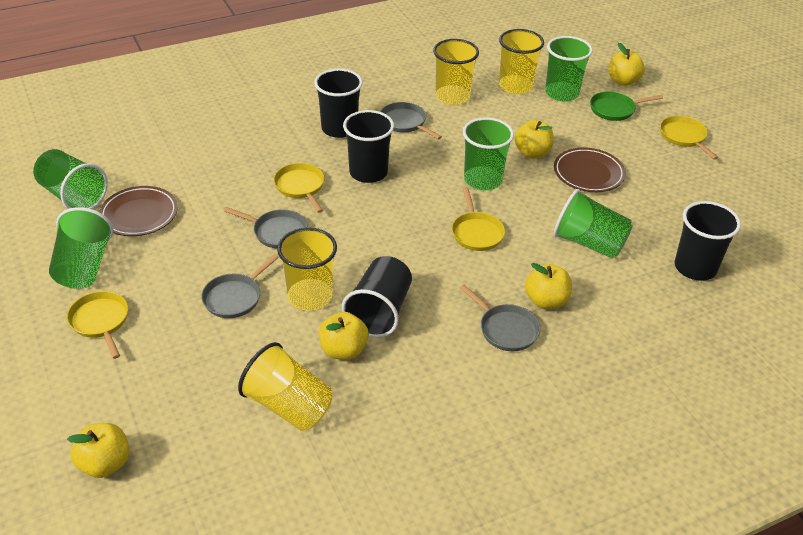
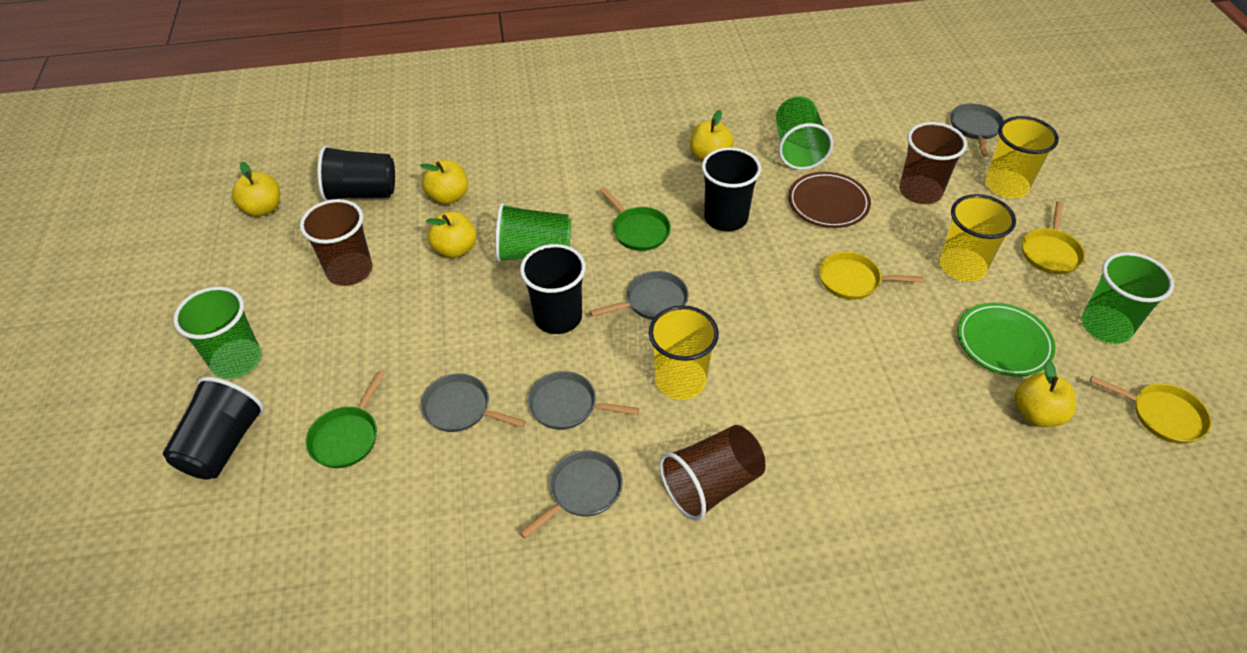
brown cup: none = 0 -> [300,199,372,286] [659,425,765,521] [899,122,967,204] = 3
brown plate: [99,186,178,236] [554,147,626,192] = 2 -> [788,172,871,228] = 1
green cup: [33,149,108,209] [49,207,113,289] [463,117,514,190] [545,36,593,101] [554,189,633,258] = 5 -> [173,287,261,379] [495,203,571,262] [776,96,833,170] [1081,252,1174,344] = 4
green pan: [590,91,663,121] = 1 -> [306,371,385,468] [599,187,671,251] = 2
green plate: none = 0 -> [957,303,1056,377] = 1
grey pan: [201,254,279,318] [224,207,308,248] [381,102,442,139] [460,285,540,351] = 4 -> [420,373,526,432] [520,450,623,539] [528,371,639,430] [590,271,689,320] [951,103,1004,157] = 5
yellow cup: [238,342,332,431] [277,227,337,311] [433,39,479,105] [499,29,544,94] = 4 -> [649,305,719,400] [940,194,1016,282] [986,116,1059,198] = 3
yellow pan: [67,291,128,359] [273,163,325,213] [452,187,505,251] [660,116,718,160] = 4 -> [819,252,924,300] [1022,201,1085,274] [1090,376,1211,444] = 3

